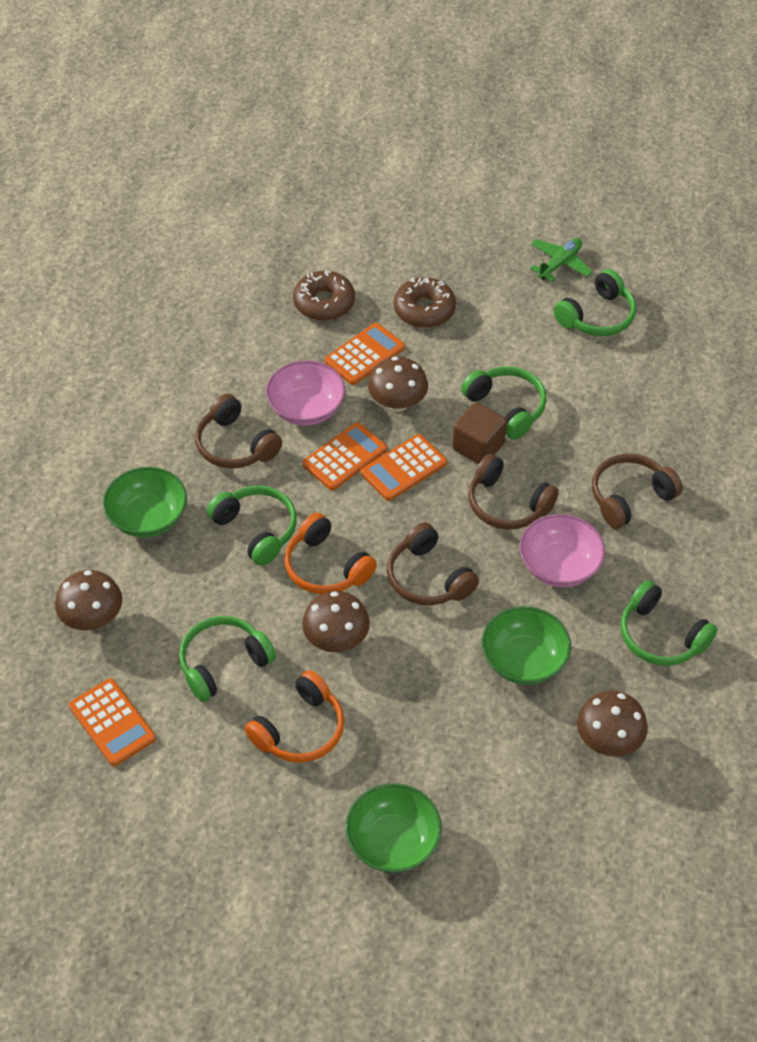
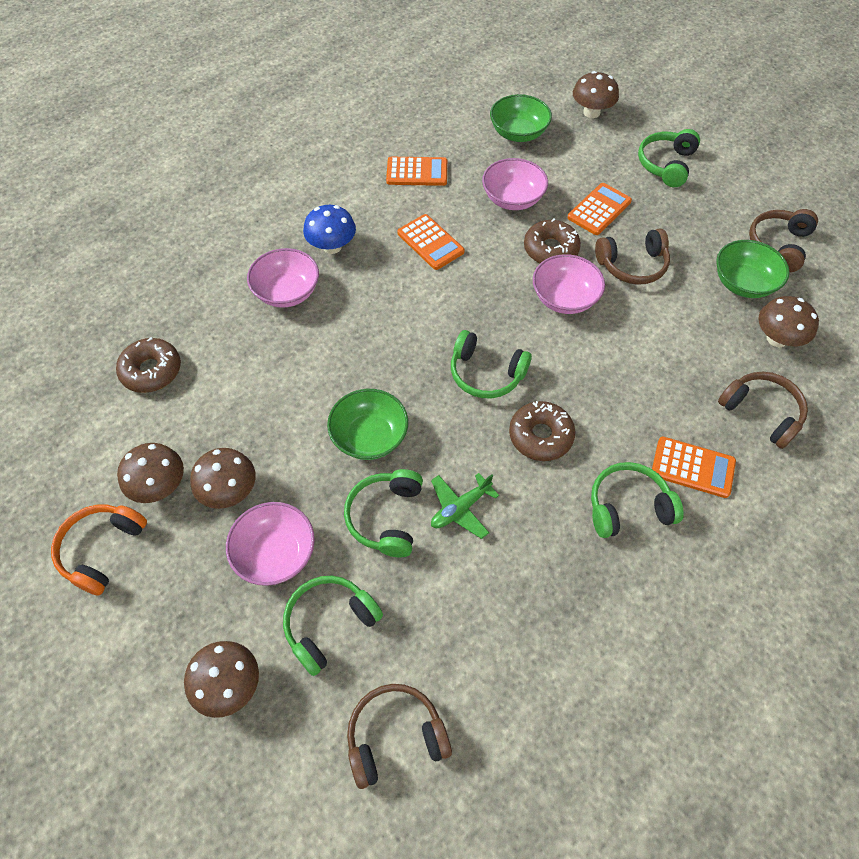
blue mushroom: none = 0 -> [303,205,356,254] = 1
brown cube: [452,402,507,464] = 1 -> none = 0
brown donut: [293,271,355,321] [394,277,456,328] = 2 -> [116,337,181,393] [509,401,576,461] [524,219,581,263] = 3
brown mushroom: [55,570,122,630] [302,591,370,652] [368,356,428,412] [577,691,648,757] = 4 -> [117,443,184,503] [184,641,259,718] [190,448,256,509] [573,71,619,118] [758,296,819,347] = 5
orange headphones: [245,670,344,763] [284,513,377,594] = 2 -> [51,505,147,596] = 1
pink bowl: [266,360,345,426] [519,514,605,587] = 2 -> [226,502,315,586] [247,248,319,308] [482,158,548,210] [533,254,605,314] = 4

